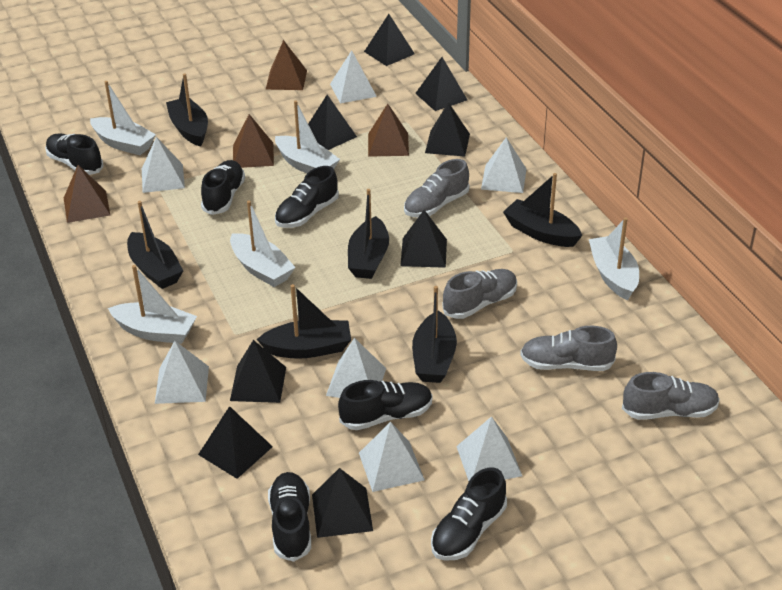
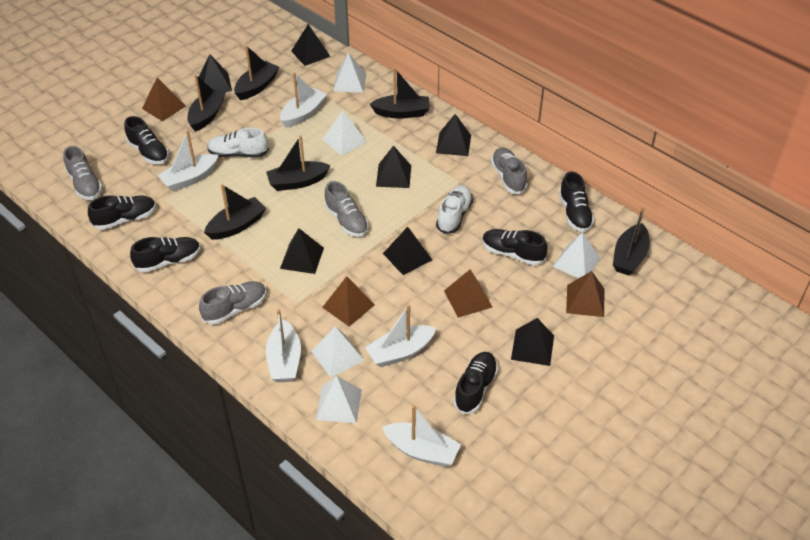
black pyramid: [198,406,273,479] [230,340,286,403] [308,95,357,150] [312,468,373,538] [364,14,415,66] [400,210,447,268] [415,57,467,111] [425,102,470,157] = 8 -> [199,54,232,92] [280,228,324,274] [291,24,331,66] [376,145,411,188] [383,227,432,275] [436,114,471,156] [511,318,554,366] = 7
white pyramid: [142,137,185,193] [155,341,209,404] [326,338,386,398] [330,50,377,103] [359,422,425,492] [456,416,522,481] [481,137,526,193] = 7 -> [311,326,364,378] [316,376,362,423] [322,110,367,155] [333,52,366,93] [553,232,601,278] = 5
white shoe: none = 0 -> [207,128,269,157] [436,185,473,234] = 2

